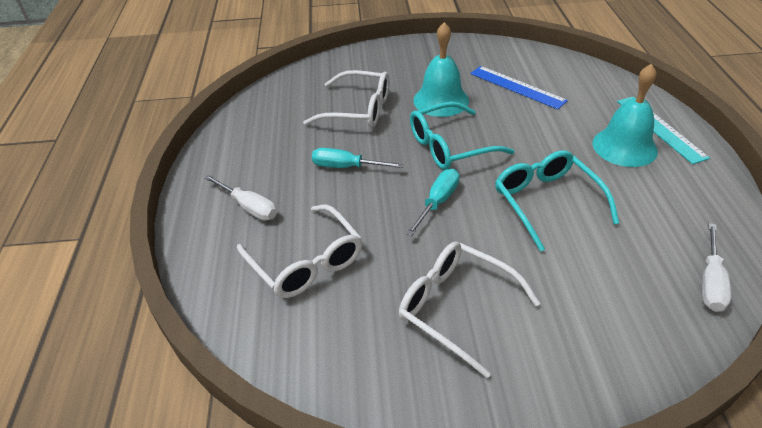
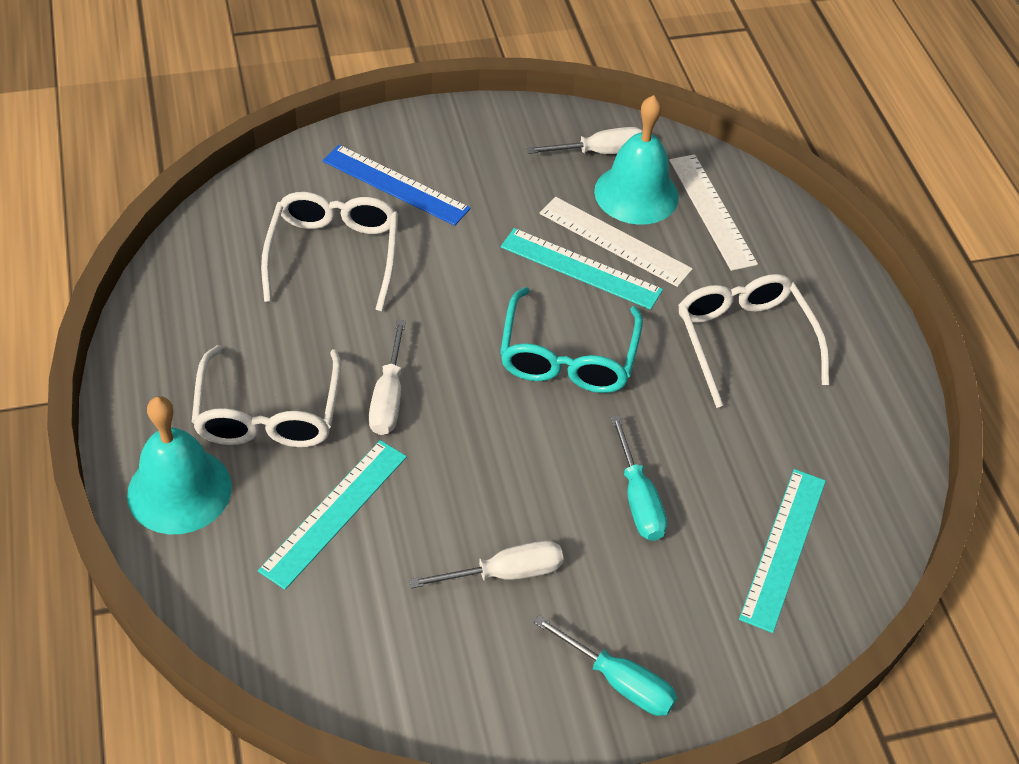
turquoise glasses: [410,102,514,170] [495,150,619,252] = 2 -> [500,287,643,393] = 1
turquoise ruler: [617,97,710,164] = 1 -> [258,440,407,590] [501,228,663,310] [739,469,826,633] = 3
white ruler: none = 0 -> [540,197,693,287] [669,154,758,271] = 2
white screwdriver: [204,174,277,221] [702,223,731,312] = 2 -> [369,320,406,435] [409,540,563,588] [527,127,643,154] = 3

